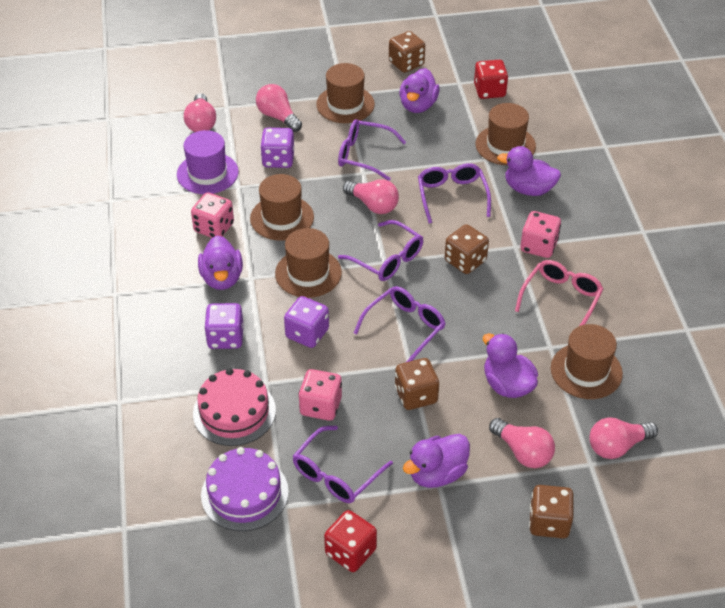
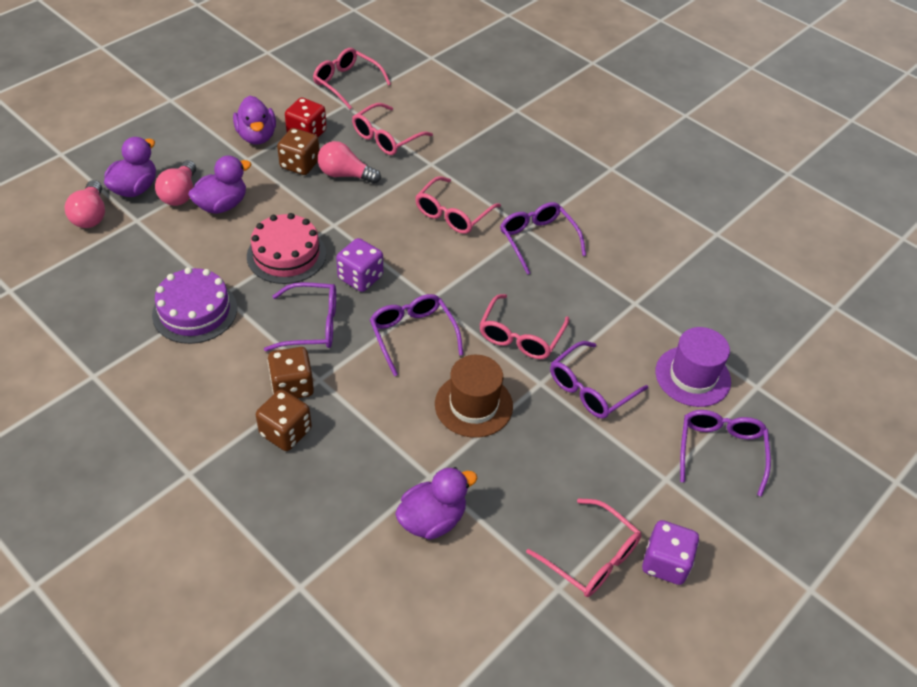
brown dice: [389,31,425,73] [395,358,439,410] [445,224,489,274] [529,485,574,538] = 4 -> [256,389,312,451] [267,347,314,398] [277,128,319,175] = 3
brown hat: [250,174,314,241] [275,228,342,298] [316,63,375,123] [475,103,536,165] [551,324,623,399] = 5 -> [435,355,513,438] = 1
pink dice: [191,192,234,238] [298,369,342,421] [521,211,561,258] = 3 -> none = 0
pink glasses: [515,260,603,326] = 1 -> [313,48,391,109] [352,103,433,155] [415,176,501,234] [479,294,569,359] [526,498,641,597] = 5
pink light bulb: [184,93,216,132] [256,84,302,132] [343,179,399,214] [489,418,555,468] [589,417,658,459] = 5 -> [64,180,105,228] [155,160,196,206] [318,141,381,184] = 3
purple dice: [204,303,244,349] [260,128,294,168] [284,296,329,348] = 3 -> [336,238,383,292] [642,520,699,585] = 2
purple duck: [198,235,243,290] [400,68,440,113] [403,434,470,488] [483,333,538,398] [497,146,561,196] = 5 -> [104,137,156,197] [188,156,252,214] [233,96,276,144] [395,467,477,540] = 4
red dice: [324,510,377,572] [474,60,508,99] = 2 -> [285,98,326,137] = 1

